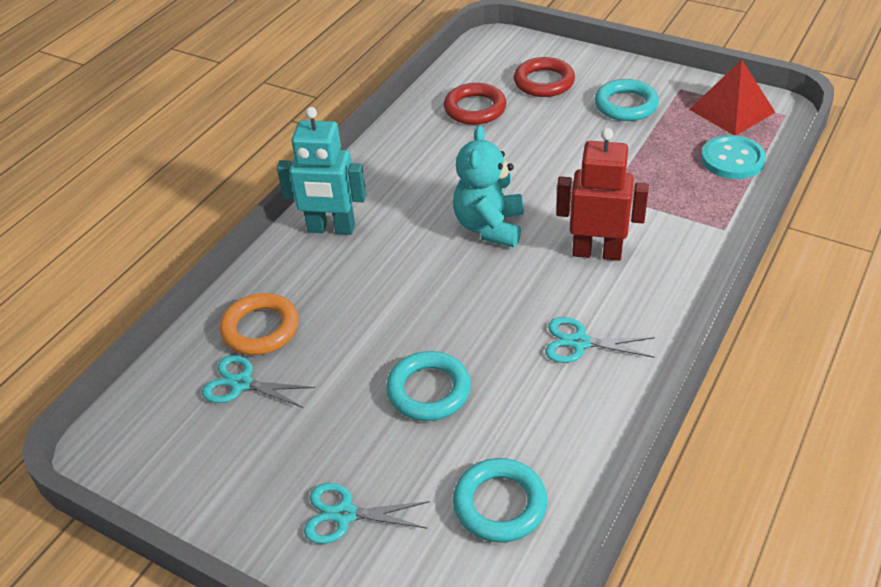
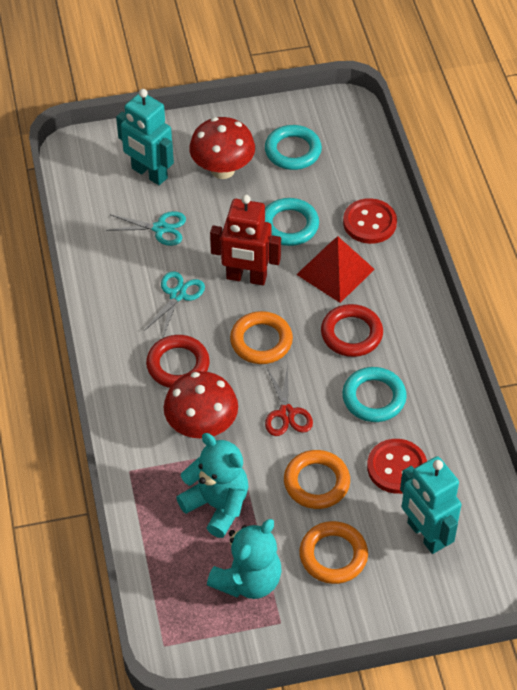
orange ring: [219,293,299,355] = 1 -> [230,311,293,364] [284,450,350,509] [299,521,368,584] = 3
red button: none = 0 -> [343,198,397,244] [367,439,427,494] = 2
red mushroom: none = 0 -> [164,371,238,439] [189,117,255,179] = 2
red scissors: none = 0 -> [265,364,313,436] = 1
turquoise button: [701,135,766,179] = 1 -> none = 0
turquoise robot: [277,107,366,235] = 1 -> [116,89,174,185] [400,456,461,554] = 2
turquoise scissors: [202,355,315,408] [304,483,430,544] [545,317,655,363] = 3 -> [106,211,186,246] [144,271,205,337] = 2
turquoise teddy bear: [453,125,524,247] = 1 -> [176,433,249,538] [207,519,282,599] = 2

